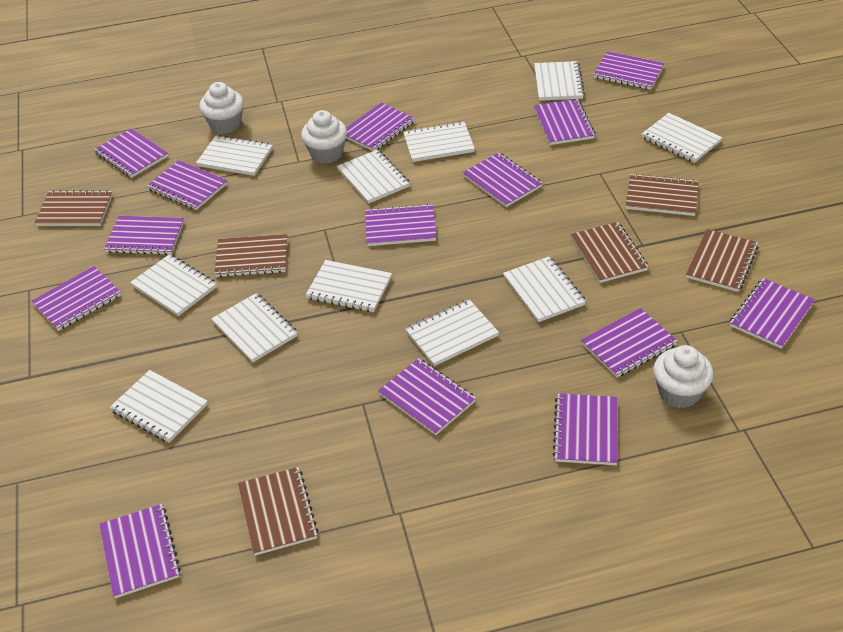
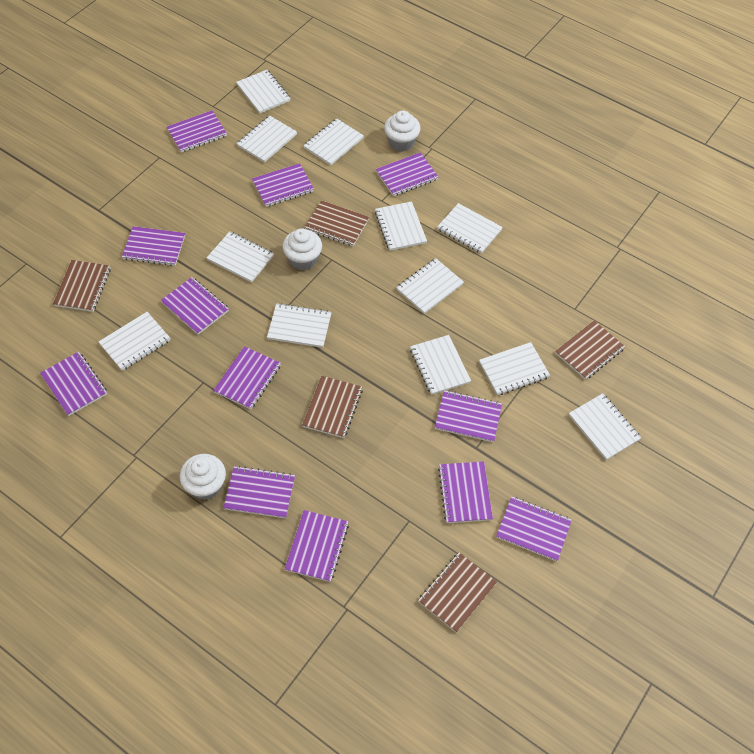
brown notebook: [35,190,113,226] [214,234,287,277] [238,467,318,556] [570,222,649,283] [626,174,699,216] [686,229,758,292] = 6 -> [53,260,111,312] [302,376,363,438] [305,200,369,246] [418,552,497,632] [555,320,625,380] = 5
purple notebook: [31,266,121,331] [94,128,168,178] [99,504,181,598] [104,216,184,255] [147,160,227,210] [346,103,415,151] [365,204,436,246] [378,358,476,435] [462,152,543,207] [534,99,595,145] [553,394,618,465] [581,308,678,377] [593,51,665,90] [730,278,815,349] = 14 -> [40,352,107,416] [122,226,185,266] [161,277,229,335] [167,111,227,153] [213,346,281,409] [223,466,295,518] [252,163,314,207] [285,510,349,582] [376,152,438,196] [435,390,502,442] [438,461,493,523] [496,496,572,561] = 12
white notebook: [110,370,208,443] [130,254,217,316] [196,135,273,176] [211,293,298,363] [306,260,392,312] [337,149,410,204] [403,121,475,162] [405,299,499,366] [503,256,586,322] [534,61,585,101] [641,113,722,163] = 11 -> [99,312,171,371] [207,231,274,283] [236,70,291,113] [236,116,297,163] [267,303,332,348] [303,118,364,165] [375,201,427,251] [396,258,464,314] [410,335,471,395] [437,203,503,254] [479,342,550,396] [569,393,641,460] = 12

